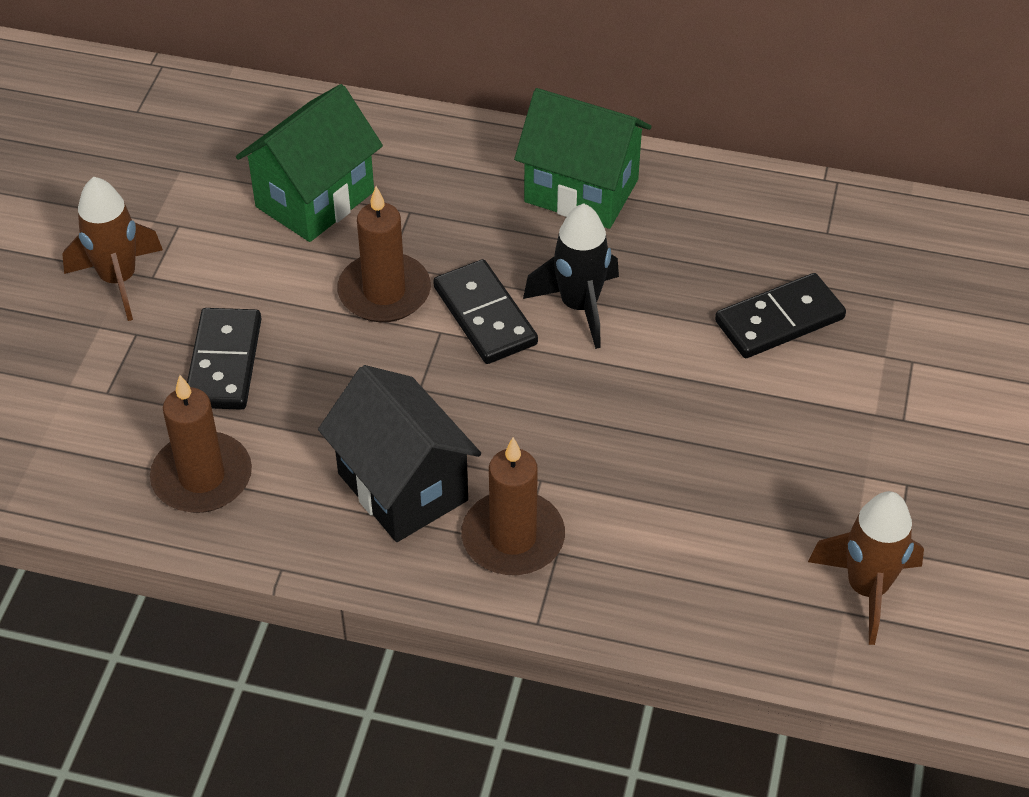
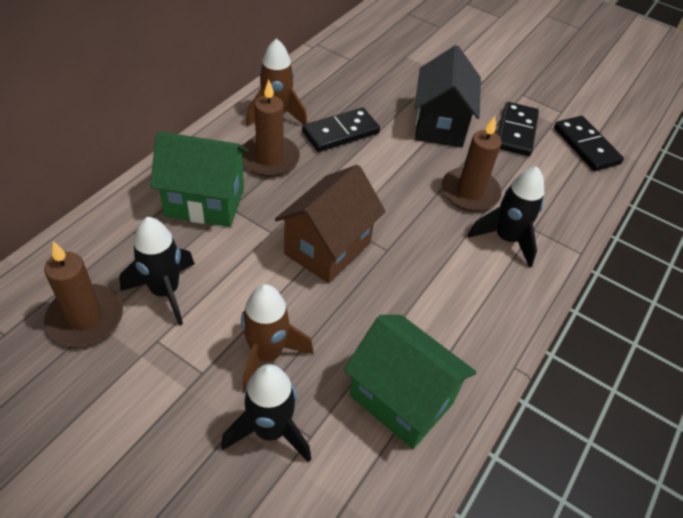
black rocket: [523,203,619,349] = 1 -> [119,217,195,325] [221,364,311,463] [468,167,544,268] = 3
brown house: none = 0 -> [275,165,386,284] = 1

